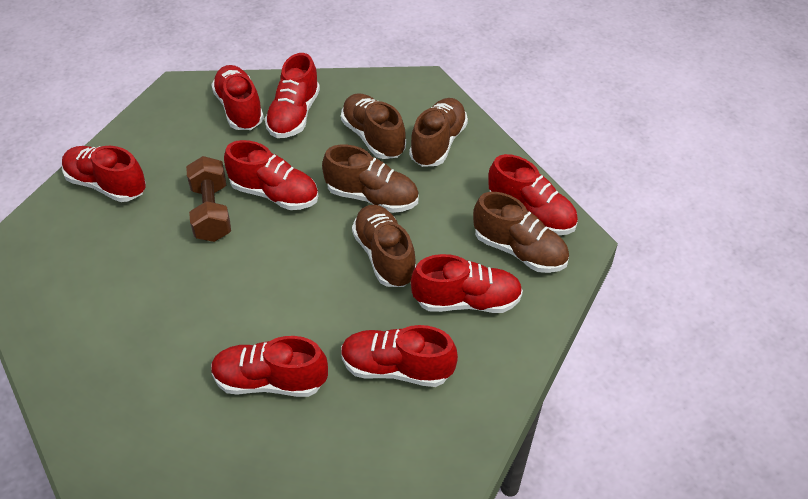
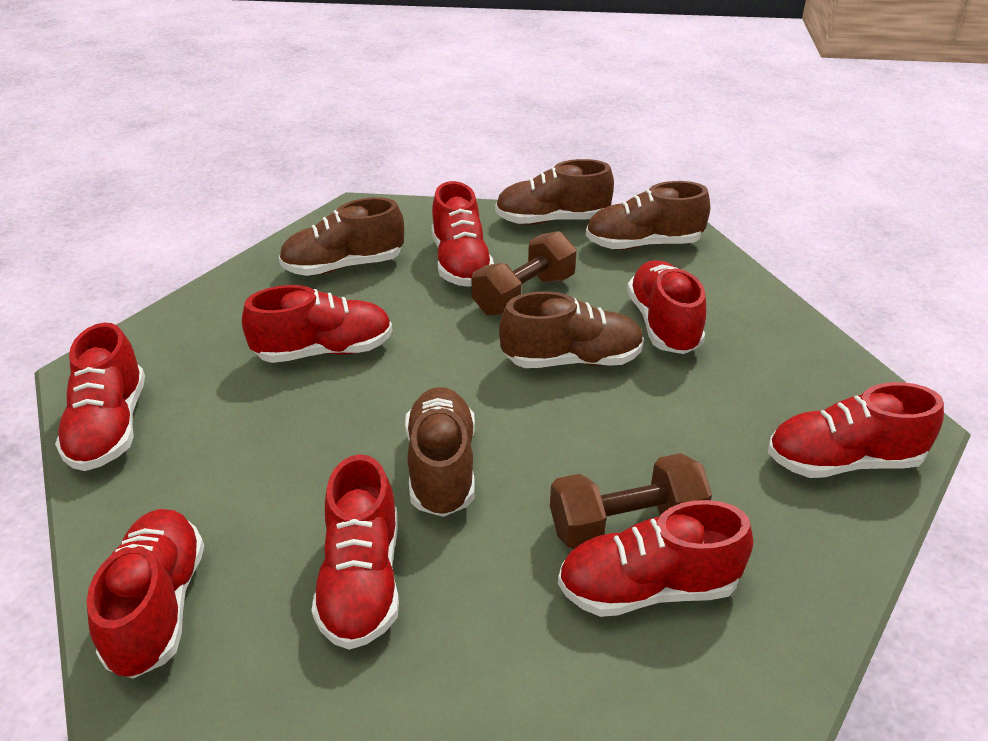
brown dumbbell: [186,156,231,242] = 1 -> [471,231,577,316] [550,453,712,549] = 2

